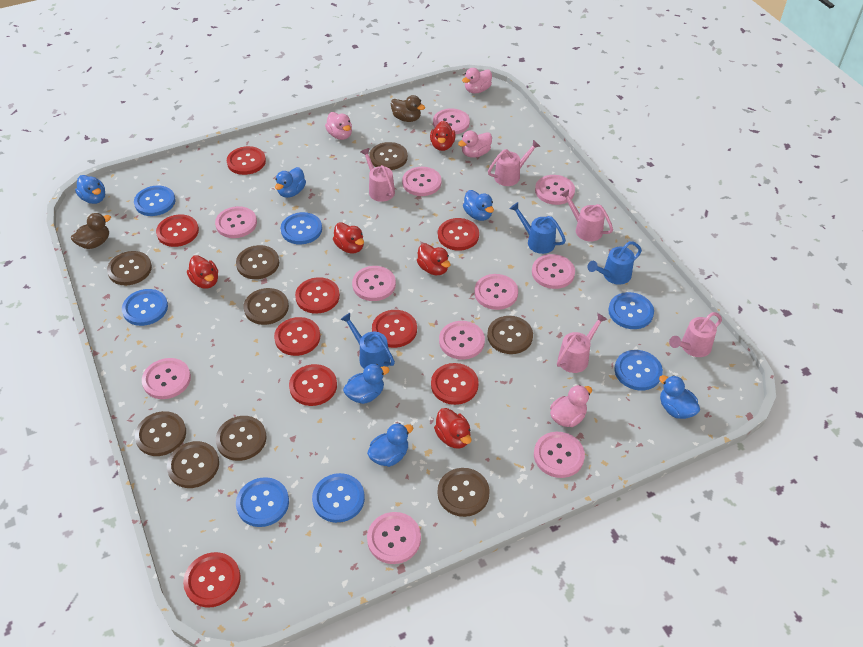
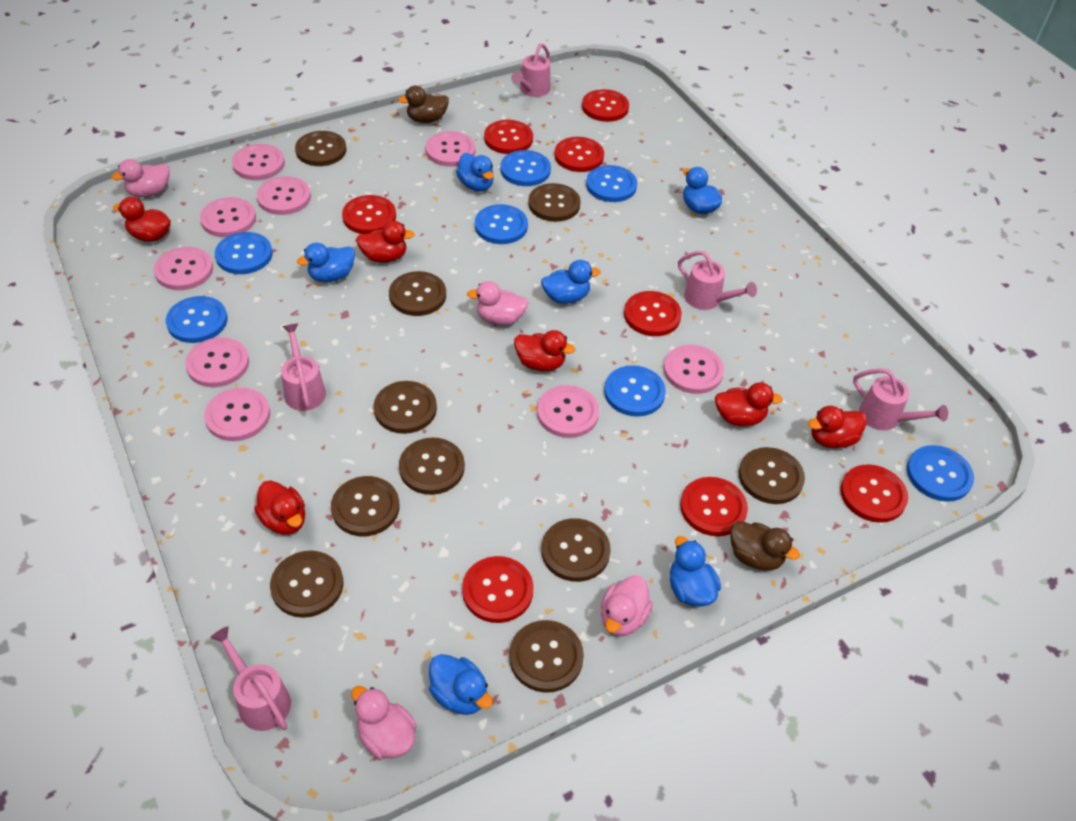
blue watering can: [340,313,395,369] [509,202,566,254] [587,241,642,285] = 3 -> none = 0
brown button: [107,251,152,285] [135,411,186,456] [167,441,219,488] [216,416,267,461] [236,245,279,279] [244,288,289,325] [369,142,408,170] [438,468,490,517] [487,316,533,354] = 9 -> [270,550,343,618] [295,131,346,166] [331,476,400,536] [374,381,437,434] [389,271,446,316] [399,437,465,495] [509,620,584,693] [528,183,581,222] [541,518,611,582] [739,447,805,504] = 10
pink button: [142,358,191,399] [215,206,257,238] [352,266,396,301] [367,512,421,564] [402,167,442,196] [433,108,470,135] [439,321,485,360] [474,274,518,310] [532,254,575,289] [534,432,585,478] [535,175,575,205] = 11 -> [154,247,213,290] [185,337,249,387] [200,197,256,237] [204,387,270,441] [232,144,285,180] [257,176,311,215] [426,131,476,167] [537,385,599,438] [664,345,724,394] = 9
red button: [156,214,199,247] [183,552,241,608] [227,146,266,175] [274,317,320,356] [289,364,337,406] [295,277,340,314] [372,310,417,348] [431,363,479,405] [438,218,479,251] = 9 -> [342,195,396,234] [462,556,534,623] [484,120,533,154] [554,137,604,172] [582,89,629,122] [624,291,682,336] [680,477,748,536] [840,464,908,523] = 8
red duck: [187,255,218,289] [333,222,364,253] [417,243,450,275] [430,121,455,151] [434,408,471,449] = 5 -> [113,197,171,242] [254,480,305,535] [356,221,415,263] [514,330,575,371] [715,382,783,426] [808,406,867,448] = 6

